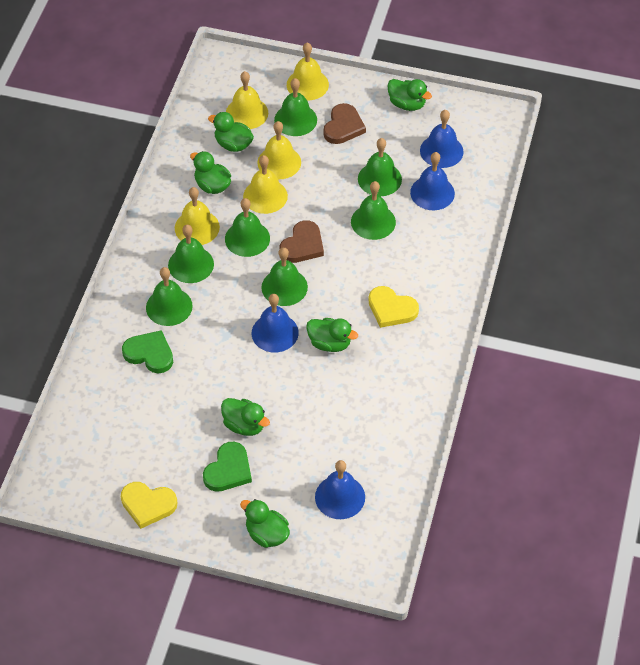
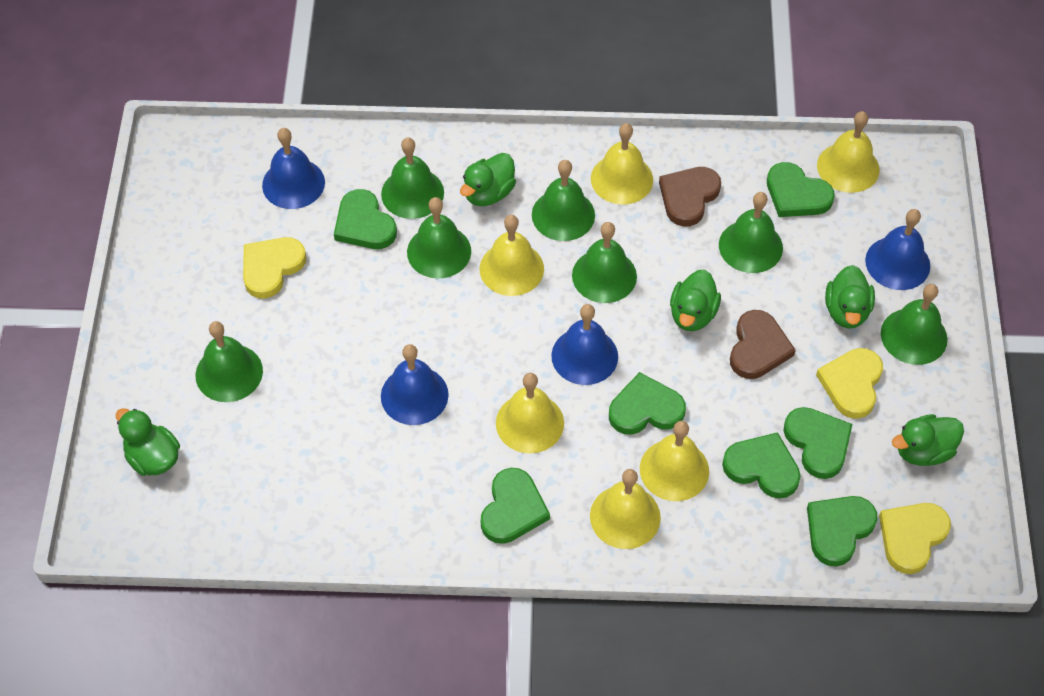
green duck: [190,151,231,194] [208,112,254,152] [221,398,270,436] [240,499,290,548] [306,318,358,352] [387,79,432,111] = 6 -> [116,408,180,476] [460,153,516,206] [670,269,721,331] [825,265,875,329] [892,414,964,466] = 5
green heart: [122,330,173,373] [203,442,252,492] = 2 -> [334,189,397,249] [481,468,550,544] [609,372,686,435] [722,432,801,499] [767,162,835,217] [783,407,852,479] [807,496,877,567] = 7
yellow bell: [175,187,220,245] [226,71,268,129] [243,155,288,214] [258,121,301,179] [287,42,329,100] = 5 -> [479,215,544,296] [496,373,564,453] [590,469,661,549] [591,123,653,204] [640,421,709,501] [817,111,880,193] = 6
yellow heart: [121,482,177,529] [368,286,419,328] = 2 -> [243,237,306,298] [816,348,883,419] [879,503,951,574] = 3

